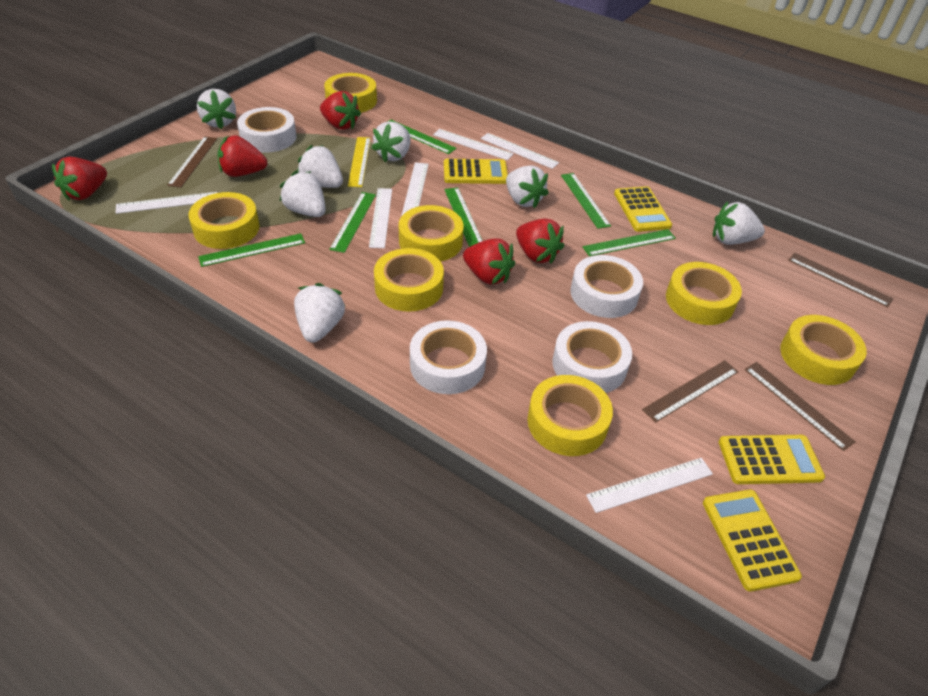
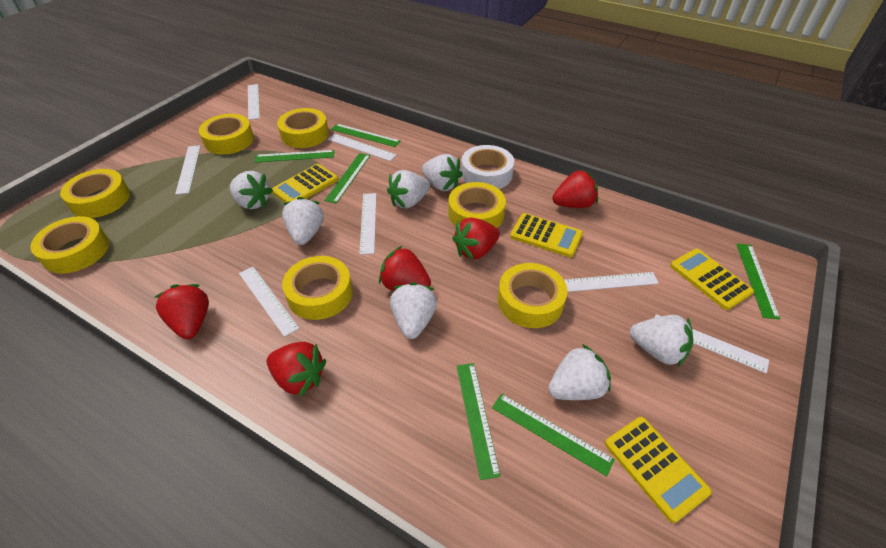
brown ruler: [167,136,218,188] [642,360,738,423] [745,362,856,451] [788,253,893,307] = 4 -> none = 0
white ruler: [115,192,217,214] [369,188,392,248] [402,162,429,215] [433,129,514,160] [481,133,559,169] [586,458,713,513] = 6 -> [175,145,201,195] [239,267,299,337] [248,84,260,120] [328,134,397,161] [359,193,376,255] [564,272,659,292] [654,314,769,373] = 7
white tape: [237,107,296,153] [410,320,487,394] [552,321,632,393] [570,255,643,318] = 4 -> [461,145,514,189] = 1
yellow ruler: [348,137,371,187] = 1 -> none = 0

